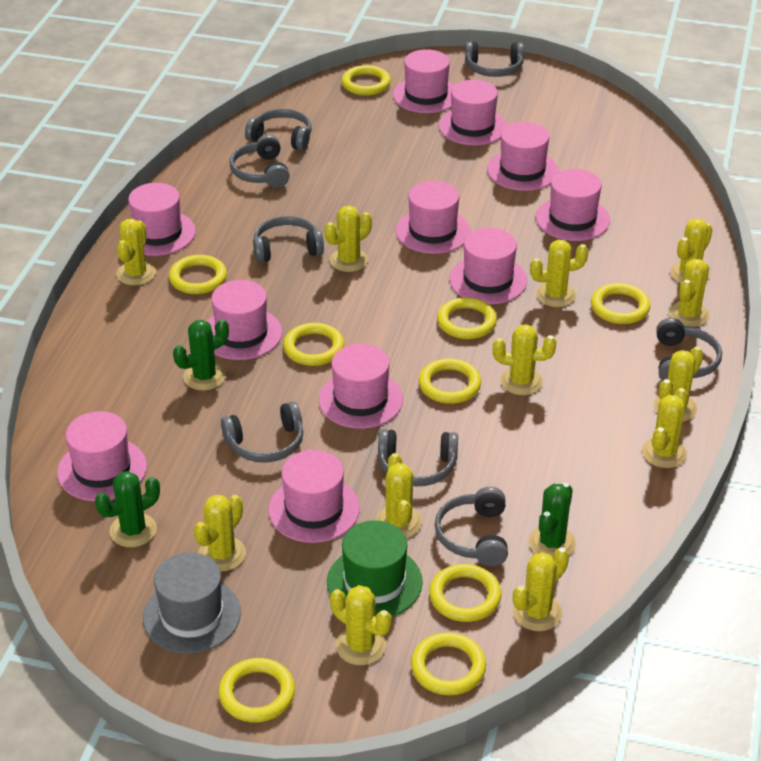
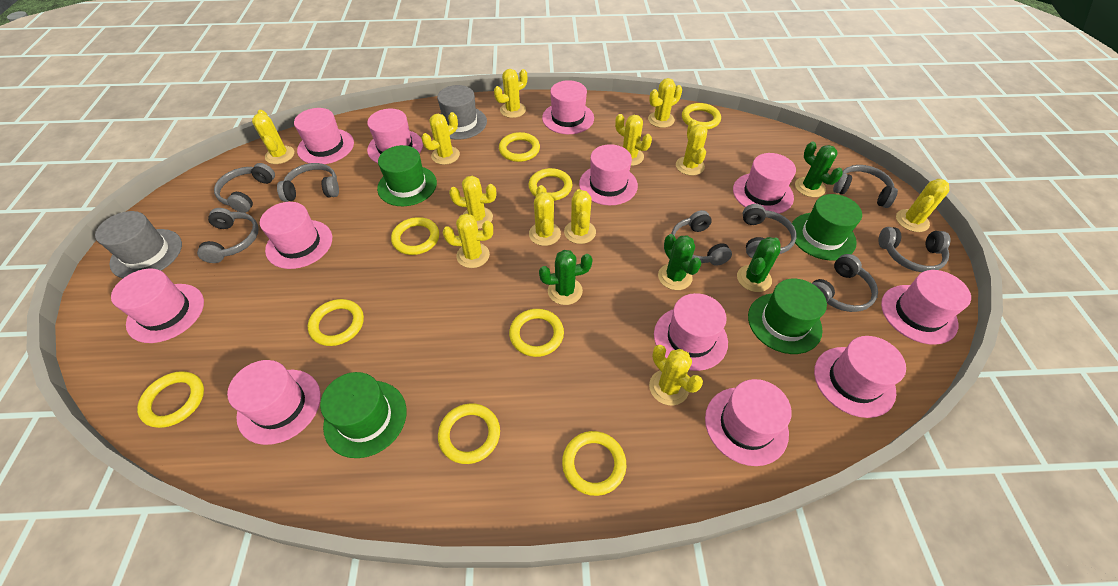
green cactus: [95,471,160,547] [173,319,229,390] [529,483,576,557] = 3 -> [539,250,593,305] [658,234,702,290] [737,237,781,292] [795,142,843,197] = 4
green hat: [327,520,423,617] = 1 -> [320,372,407,458] [377,145,437,206] [748,278,827,354] [792,194,862,260] = 4
grey hat: [143,553,241,654] = 1 -> [95,211,182,278] [437,85,487,140] = 2
pink hat: [57,411,147,501] [128,183,196,256] [207,280,282,360] [268,450,360,543] [318,344,403,429] [393,49,454,113] [396,181,471,254] [439,80,507,145] [449,228,527,304] [487,122,558,191] [536,169,610,241] = 11 -> [111,269,204,343] [227,360,321,445] [260,202,332,269] [294,108,354,164] [367,109,423,163] [542,80,594,134] [579,144,638,205] [654,293,728,371] [705,379,792,466] [733,153,796,214] [814,336,906,418] [881,270,971,345] = 12

